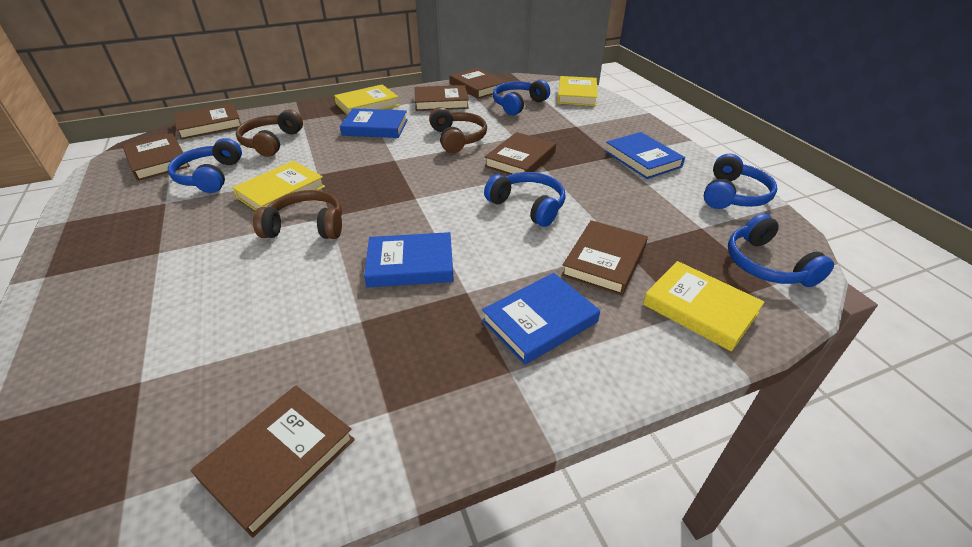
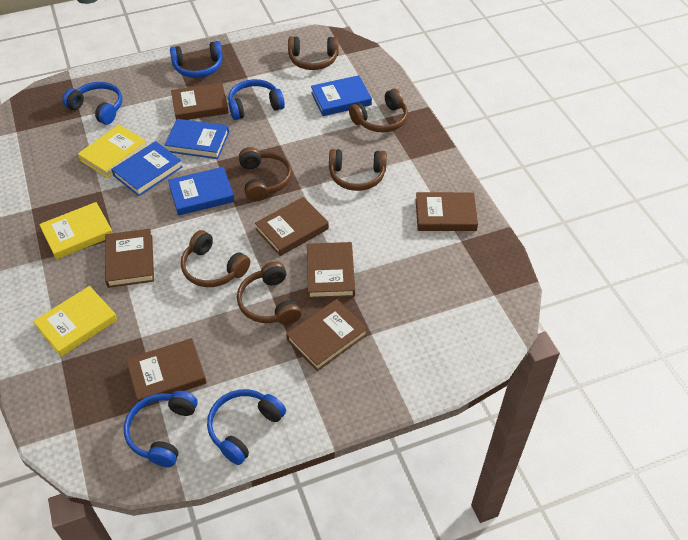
brown headphones: [236,110,303,157] [253,190,342,239] [429,107,487,153] = 3 -> [181,230,250,287] [237,261,301,325] [239,147,292,201] [288,36,339,70] [329,149,387,191] [349,89,408,132] = 6
yellow book: [232,161,325,210] [334,84,399,115] [557,76,598,106] [643,261,765,351] = 4 -> [33,286,118,357] [39,202,113,260] [78,124,147,178] = 3

